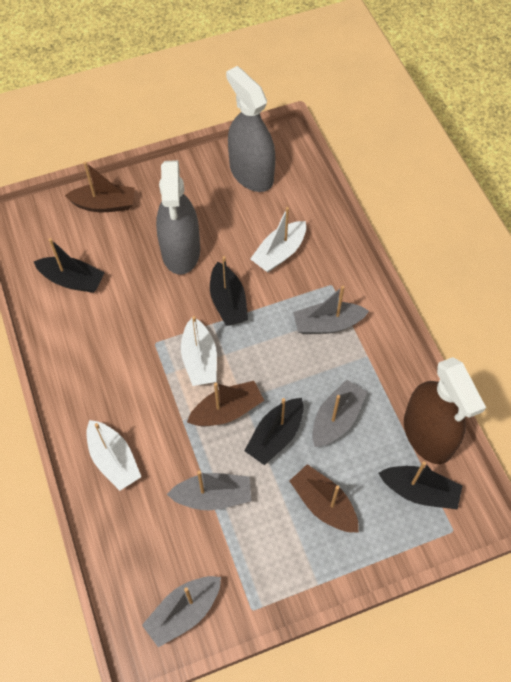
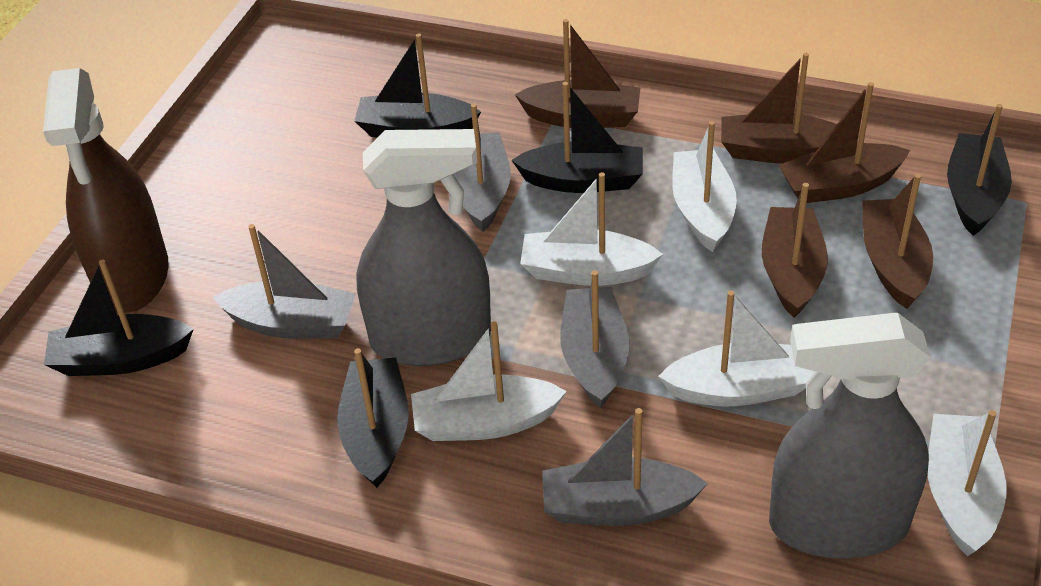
black boat: [34,238,105,293] [210,256,248,326] [244,398,304,465] [379,461,462,510] = 4 -> [44,259,194,376] [337,348,409,488] [354,33,481,138] [512,82,643,193] [947,104,1012,236] = 5
brown boat: [65,162,135,212] [187,381,264,427] [290,464,359,533] = 3 -> [515,19,640,128] [721,52,837,164] [762,183,828,318] [778,82,910,203] [862,174,933,309] = 5
white boat: [87,420,141,491] [181,316,217,386] [250,207,306,272] = 3 -> [411,321,567,441] [520,172,663,286] [658,291,813,406] [672,121,737,252] [928,410,1006,556] = 5

